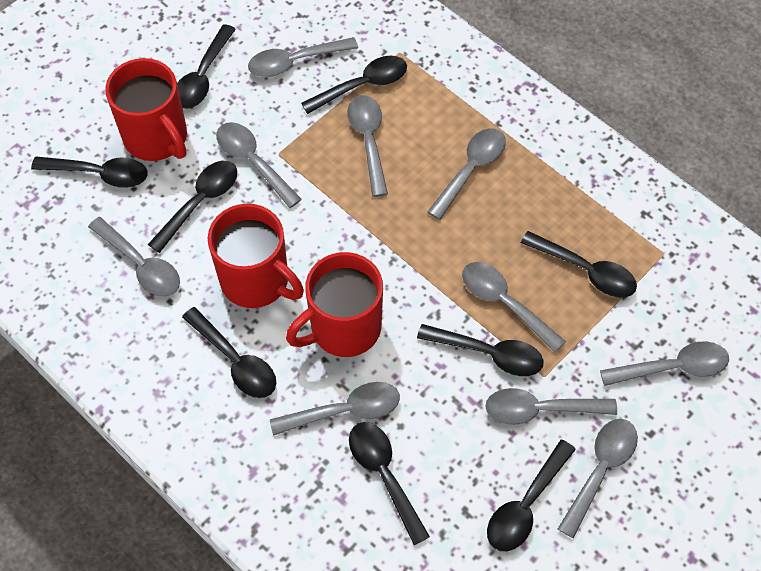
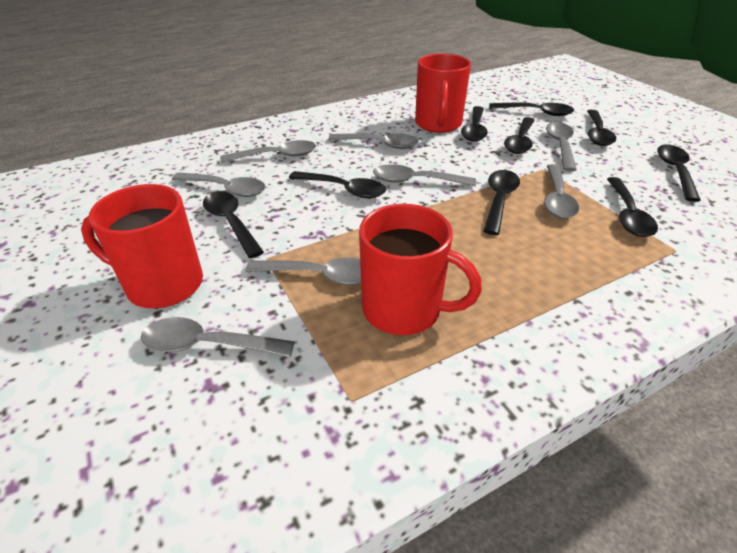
grey spoon: [88,217,180,297] [216,122,302,208] [248,37,358,77] [270,382,400,436] [347,95,388,197] [428,128,506,220] [462,262,566,352] [485,388,617,425] [558,419,638,538] [600,341,729,386] = 10 -> [141,317,295,357] [172,173,266,197] [220,140,316,163] [245,257,361,285] [328,133,419,149] [373,164,476,186] [544,164,579,219] [546,122,577,172] = 8

